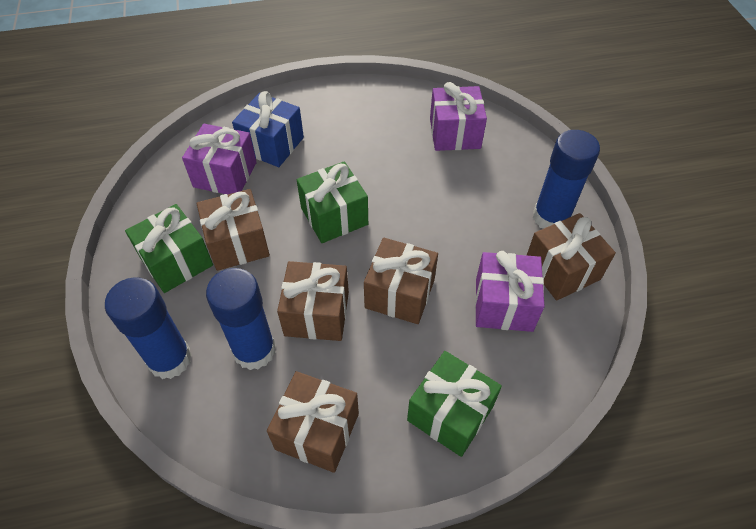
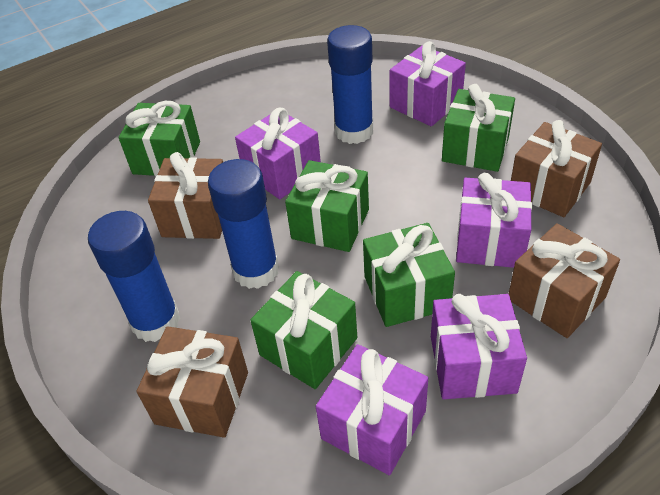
blue gift: [232,91,304,167] = 1 -> none = 0
brown gift: [197,189,270,271] [267,371,359,473] [277,261,349,341] [364,238,438,324] [526,213,616,301] = 5 -> [136,326,248,438] [148,152,223,239] [509,223,620,338] [511,120,602,217] = 4
green gift: [125,204,213,293] [297,161,368,243] [407,351,502,457] = 3 -> [119,101,200,176] [250,271,357,389] [285,160,369,252] [363,223,455,327] [442,84,515,172] = 5
purple gift: [182,124,257,195] [430,82,487,151] [475,251,545,332] = 3 -> [235,108,321,199] [316,344,428,475] [390,41,466,126] [431,294,527,399] [456,173,532,268] = 5

